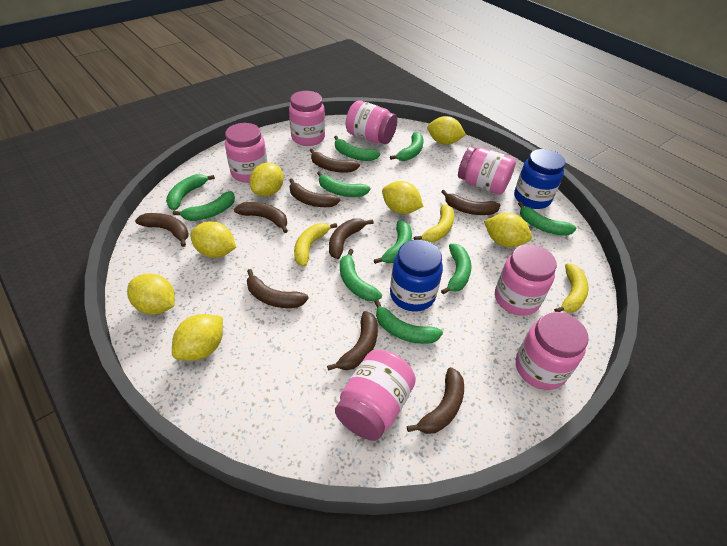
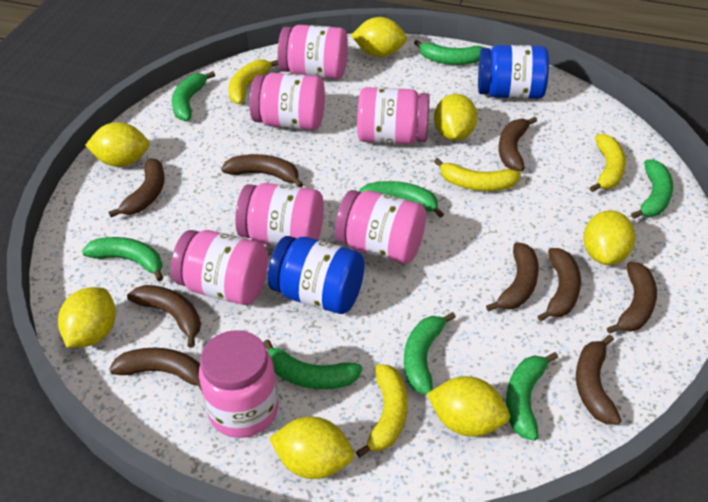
green banana: [166,174,215,210] [173,191,235,221] [317,171,371,197] [334,136,380,161] [340,249,382,301] [374,221,412,264] [374,300,443,344] [390,132,423,161] [441,244,472,294] [518,202,577,236] = 10 -> [82,237,163,281] [172,71,215,121] [263,339,362,389] [359,181,444,218] [404,312,456,394] [414,40,485,65] [506,352,558,441] [631,160,673,219] = 8
yellow banana: [294,223,337,267] [414,204,454,242] [554,263,589,313] = 3 -> [229,59,279,104] [356,364,407,458] [434,158,521,191] [590,134,626,192] = 4

